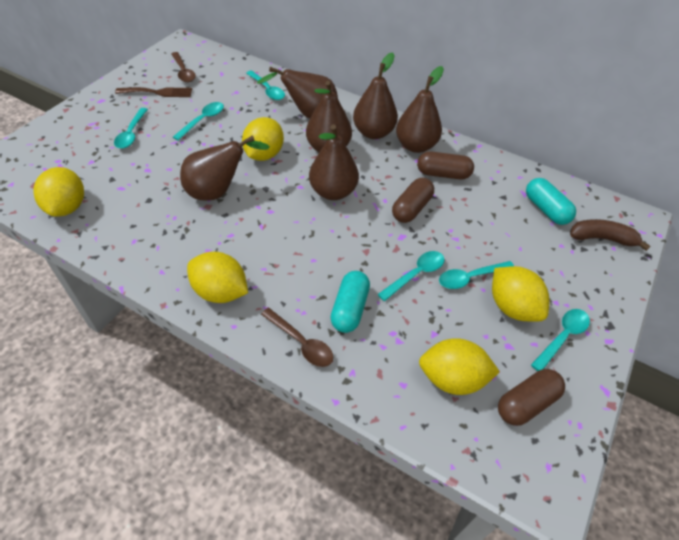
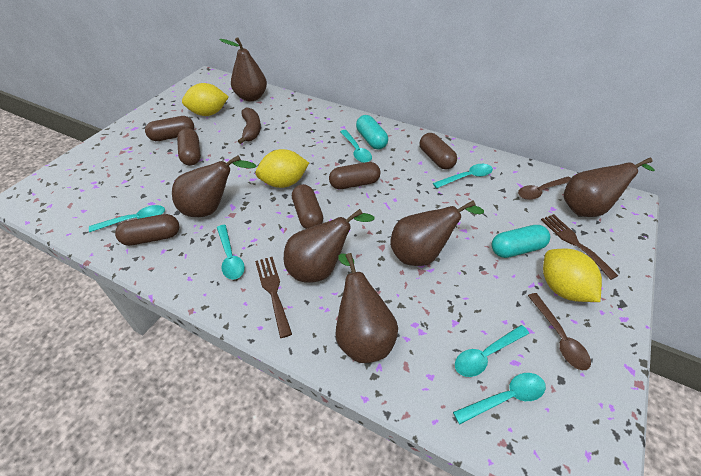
brown capsule: [392,178,434,223] [417,151,474,179] [498,369,565,426] = 3 -> [115,214,179,246] [145,116,194,141] [177,128,201,166] [292,184,323,229] [329,162,381,189] [420,133,457,170] = 6
brown fork: [115,87,192,97] = 1 -> [255,257,292,338] [541,214,618,280] = 2
yellow lemon: [33,167,84,217] [187,252,248,303] [242,117,284,161] [419,338,500,395] [492,266,549,322] = 5 -> [182,83,229,116] [255,149,309,188] [543,249,602,302] = 3

